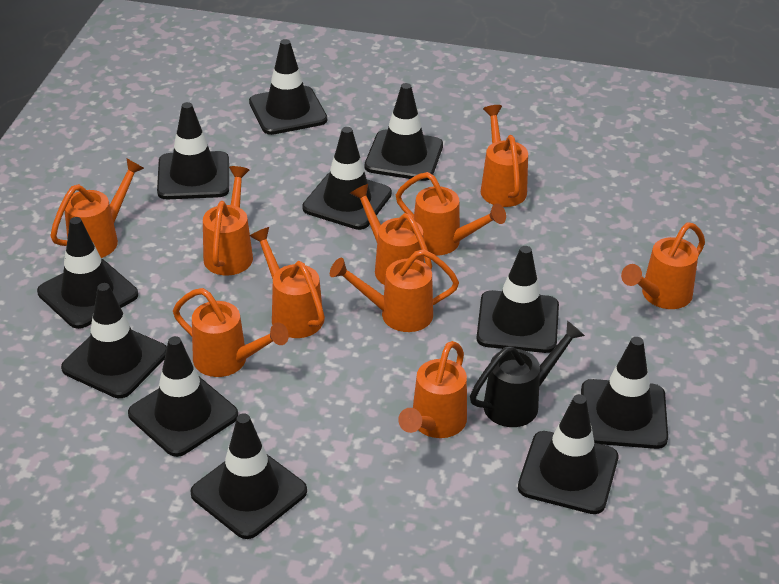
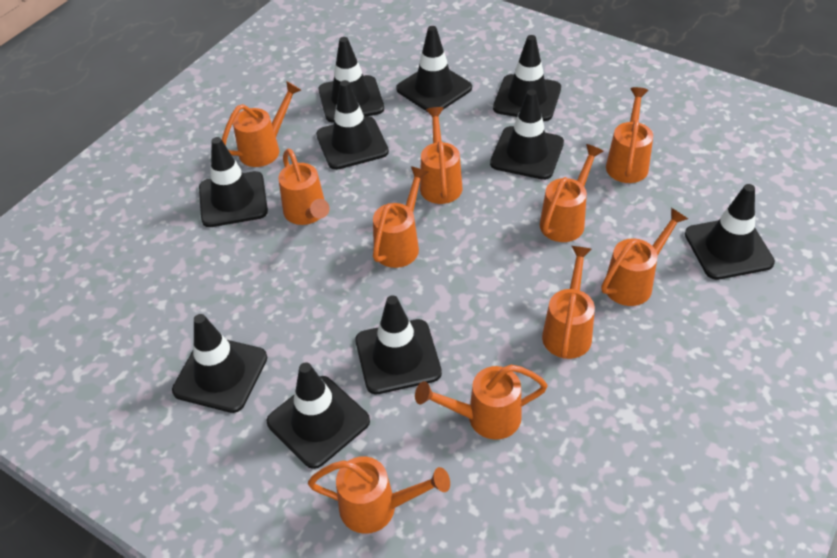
black traffic cone: [37,217,138,329] [61,283,167,398] [128,336,238,457] [157,102,229,199] [190,413,307,539] [249,39,327,135] [302,127,392,230] [365,83,443,181] [477,246,559,353] [518,394,618,514] [581,337,668,449] = 11 -> [172,314,267,413] [199,137,268,227] [267,362,370,469] [316,80,389,170] [319,37,384,122] [355,295,442,394] [396,26,472,111] [490,89,564,180] [493,35,561,121] [685,184,775,280] = 10
black watering can: [470,321,585,427] = 1 -> none = 0

